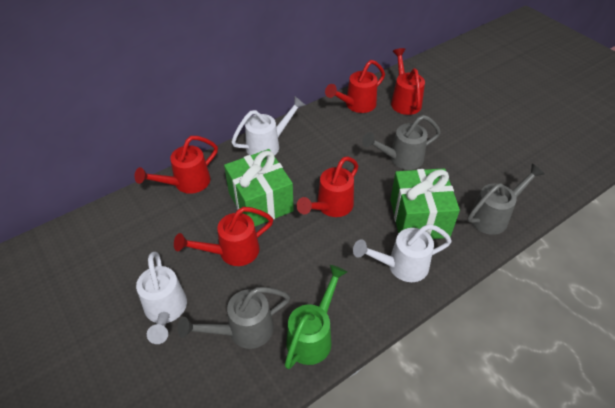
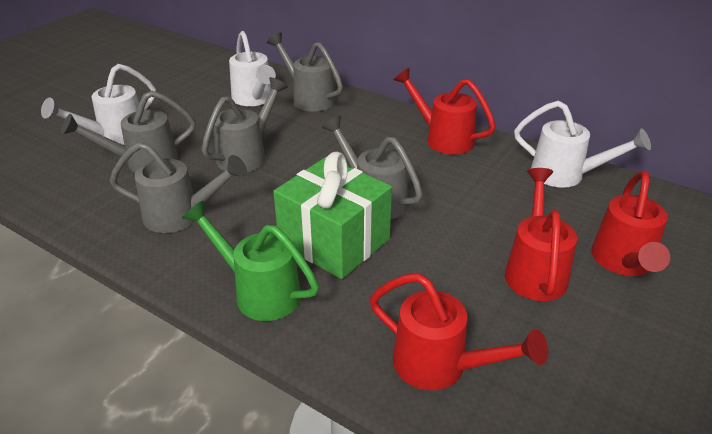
green gift: [224,149,294,226] [390,168,460,239] = 2 -> [273,152,392,279] = 1
grey watering can: [177,287,290,349] [362,115,441,170] [467,164,545,235] = 3 -> [61,91,196,173] [110,142,247,233] [202,77,288,172] [267,32,343,111] [322,116,423,219] = 5
red watering can: [135,136,218,194] [174,207,273,266] [297,156,358,217] [325,60,385,113] [391,48,425,115] = 5 -> [370,273,548,390] [394,68,496,155] [505,168,577,301] [591,171,670,276] = 4

